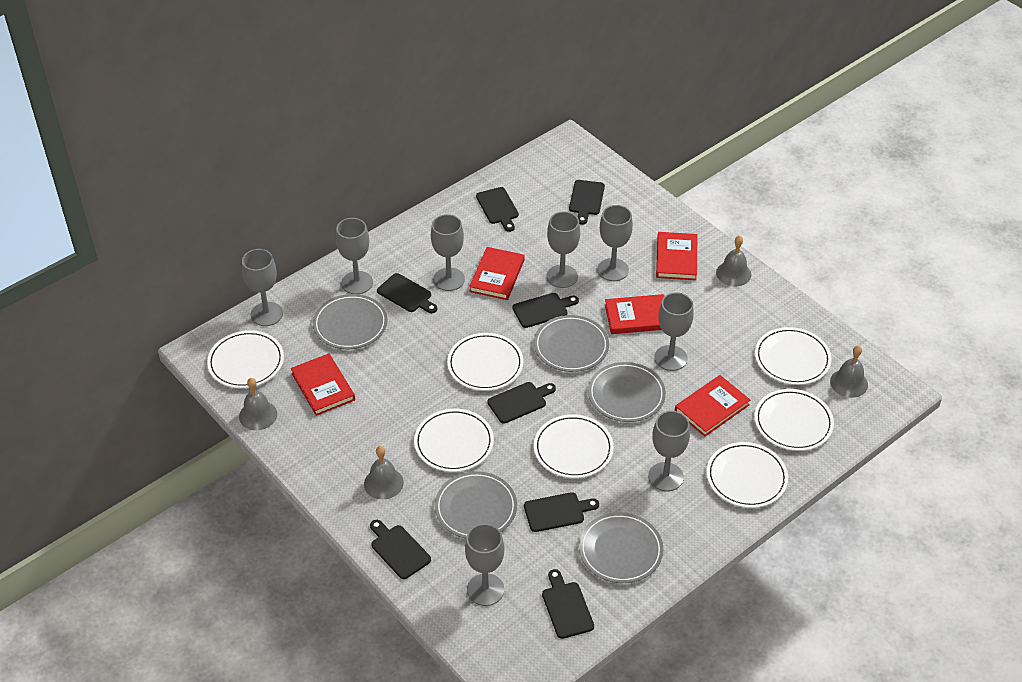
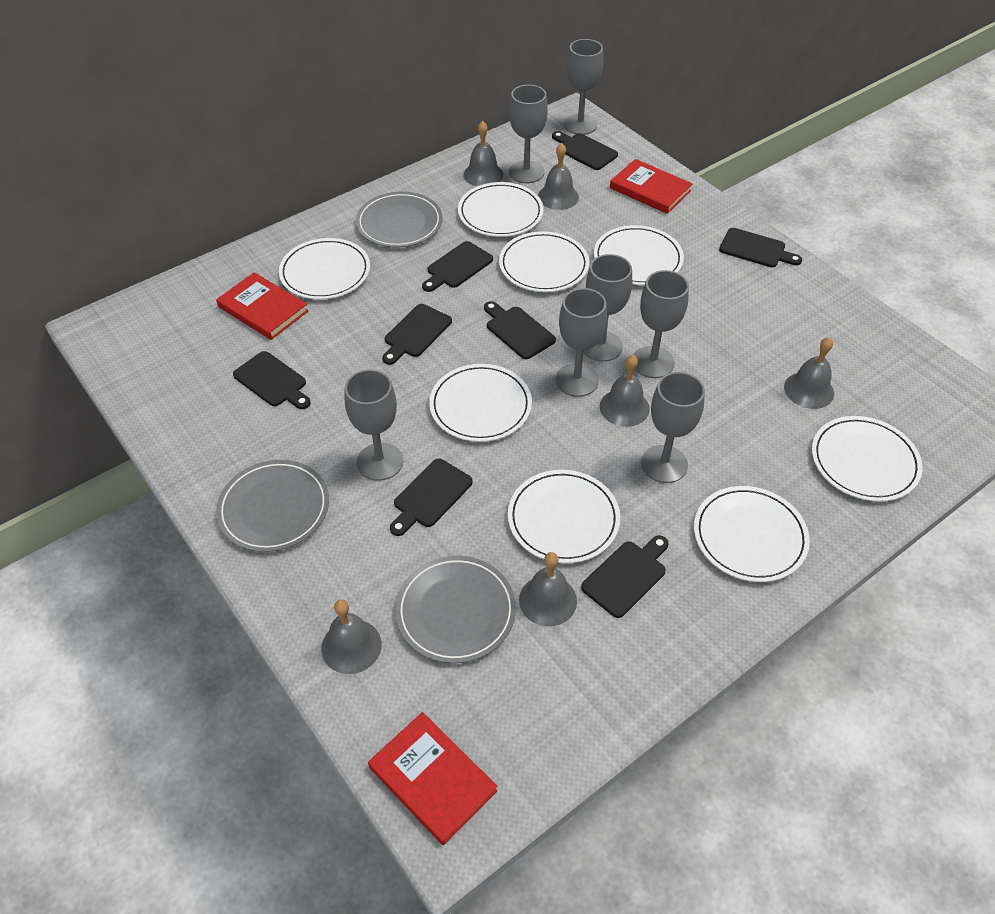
grey bell: [239,378,277,430] [364,446,404,499] [716,236,751,286] [830,345,868,398] = 4 -> [321,599,382,674] [463,121,503,186] [519,552,577,626] [538,143,579,210] [600,355,650,427] [784,337,834,409] = 6
grey goblet: [242,249,283,326] [336,218,373,294] [431,214,465,291] [465,524,504,606] [547,211,580,288] [597,205,633,281] [648,411,690,491] [654,292,694,371] = 8 -> [345,369,403,481] [509,85,548,183] [555,288,607,397] [563,39,603,135] [583,254,632,362] [633,270,689,378] [641,372,705,483] = 7
grey plate: [313,294,388,349] [435,471,517,538] [534,315,609,372] [579,512,663,583] [588,362,666,422] = 5 -> [216,460,329,552] [356,192,443,247] [395,556,516,663] = 3
red book: [291,354,355,416] [469,247,525,300] [605,294,664,334] [656,232,697,280] [675,375,750,437] = 5 -> [216,272,308,340] [368,712,497,845] [610,159,693,214] = 3
white plate: [207,330,284,388] [414,409,494,472] [447,333,524,391] [534,414,614,478] [706,442,788,508] [754,389,834,451] [755,327,832,385] = 7 -> [279,238,370,299] [429,364,532,442] [458,182,544,237] [499,231,589,292] [508,470,620,563] [594,225,684,285] [694,486,810,582] [812,416,922,502] = 8

